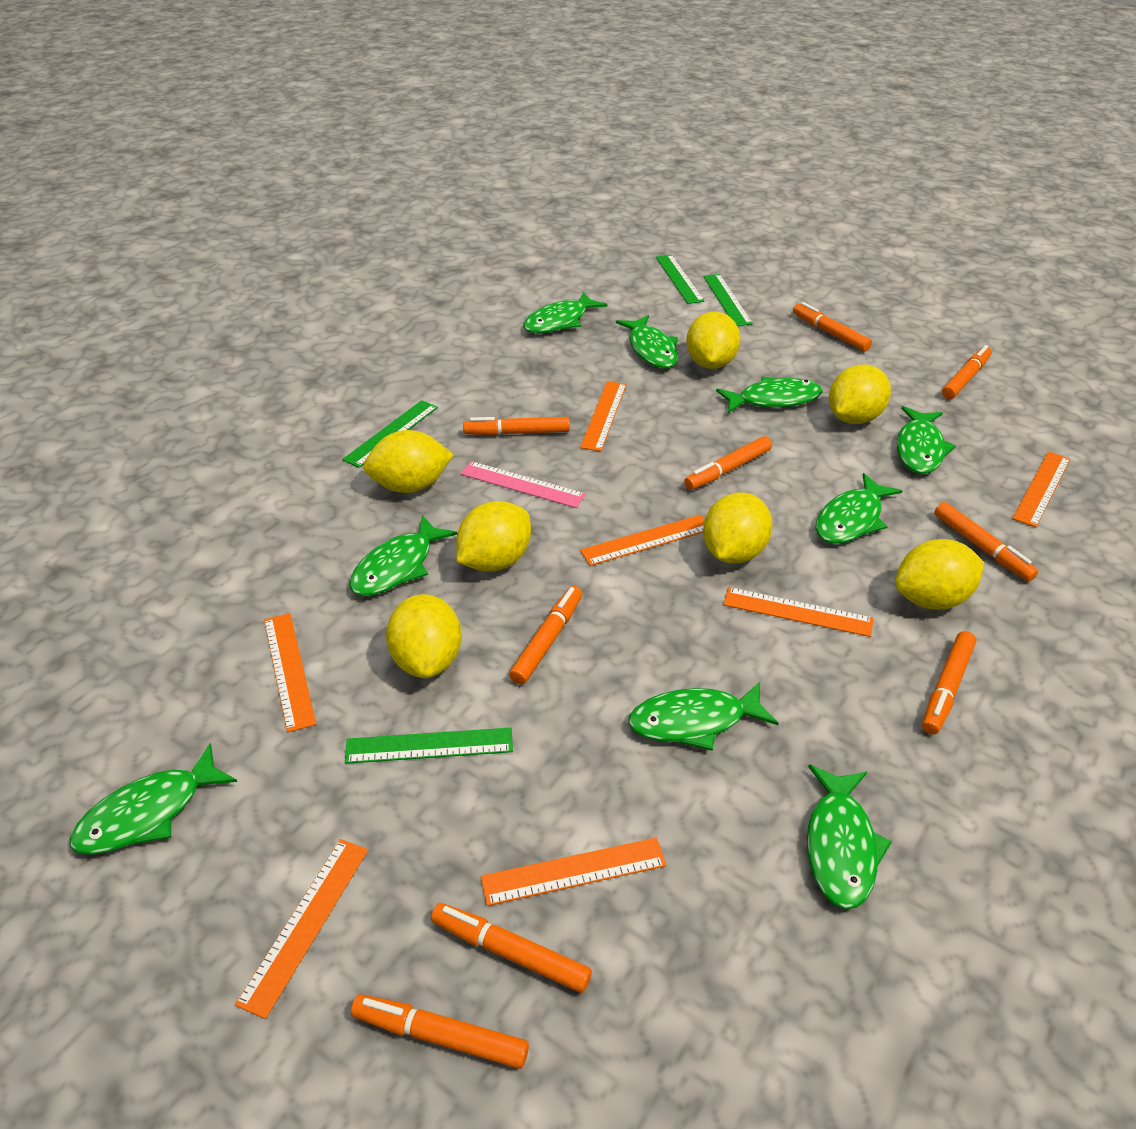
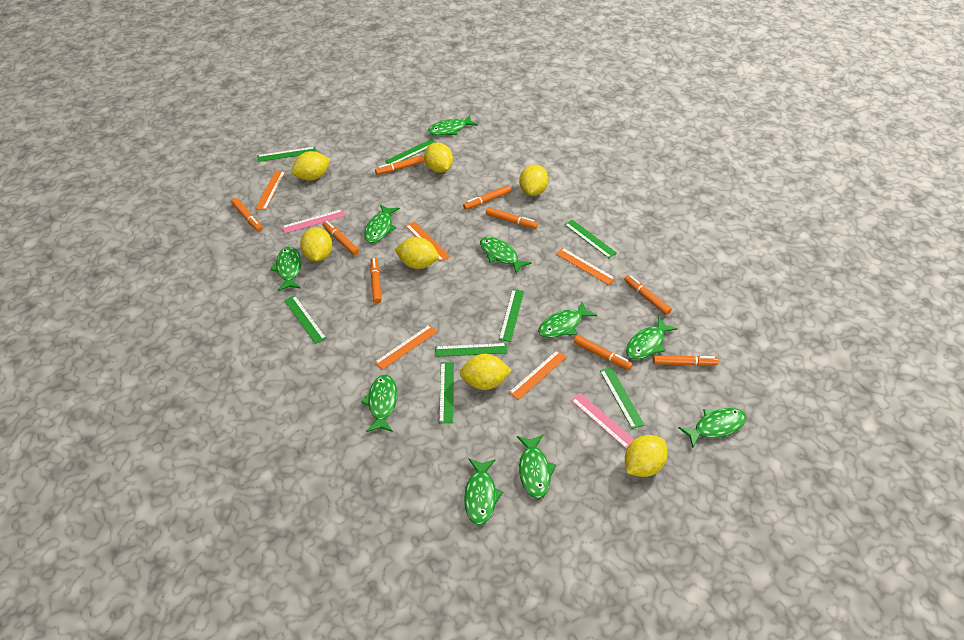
green fish: [69,743,237,855] [349,515,457,596] [523,291,607,333] [616,315,678,368] [628,682,779,751] [716,377,823,413] [807,764,892,909] [816,473,902,544] [897,406,956,474] = 9 -> [270,247,301,291] [361,375,397,432] [364,204,400,243] [428,115,478,135] [464,458,503,525] [480,237,532,274] [517,435,556,498] [538,302,597,338] [626,316,678,360] [678,408,747,448] = 10
green ruler: [342,400,438,468] [345,728,513,764] [656,255,704,304] [703,274,753,326] = 4 -> [257,147,316,162] [284,296,327,344] [385,139,436,164] [435,343,507,357] [439,362,454,423] [499,289,524,342] [564,220,617,258] [600,367,644,429] = 8
orange ruler: [235,839,368,1019] [264,613,316,732] [481,838,666,906] [580,381,627,452] [580,515,705,566] [724,587,873,637] [1012,451,1070,527] = 7 -> [255,170,285,210] [374,325,438,370] [406,221,450,261] [509,350,567,400] [556,248,615,285] = 5
pink ruler: [461,461,586,508] = 1 -> [282,209,345,233] [571,393,634,449] = 2

